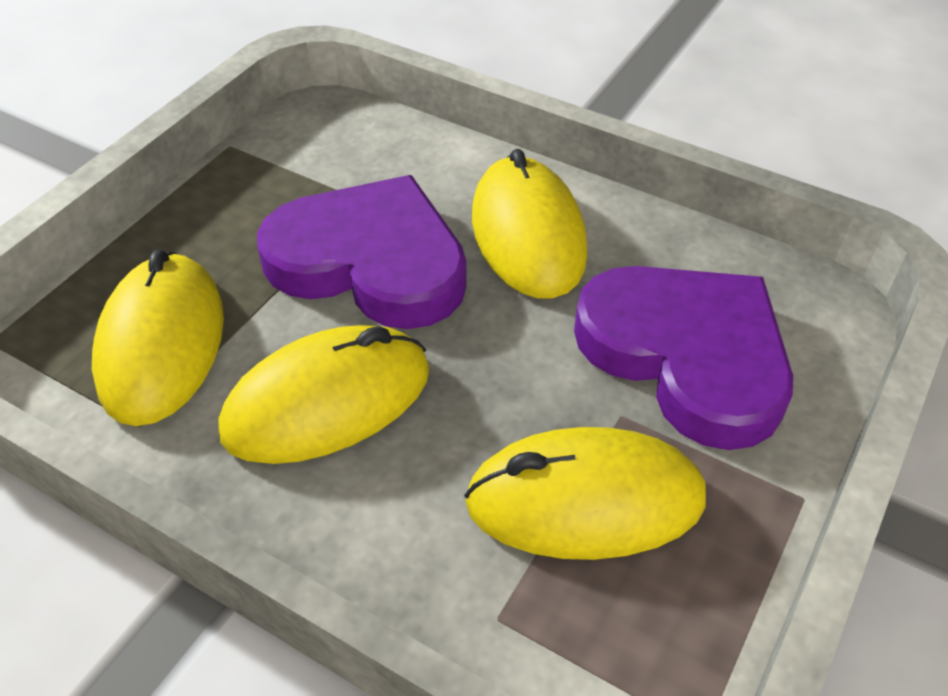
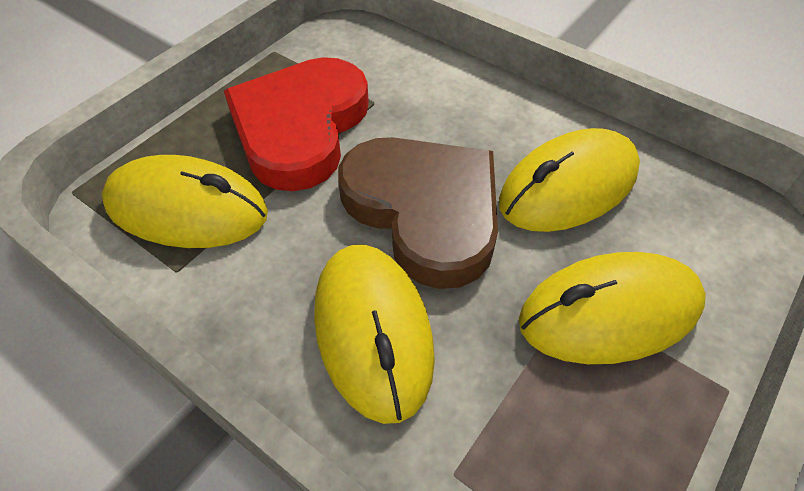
brown heart: none = 0 -> [338,137,498,289] = 1
purple heart: [257,175,467,329] [574,266,793,450] = 2 -> none = 0
red heart: none = 0 -> [224,57,369,191] = 1

